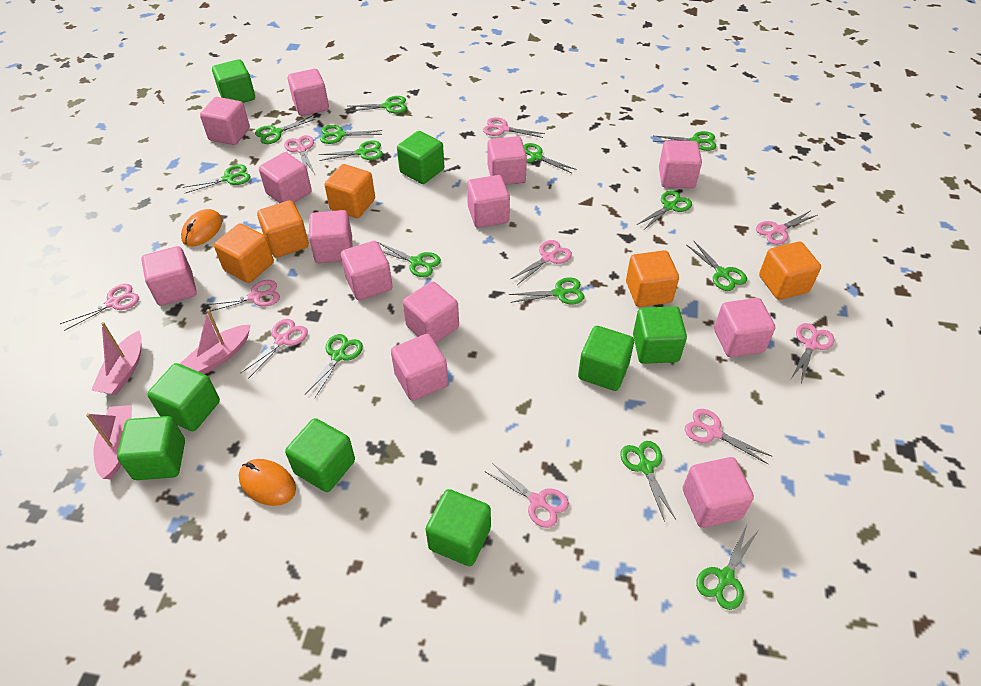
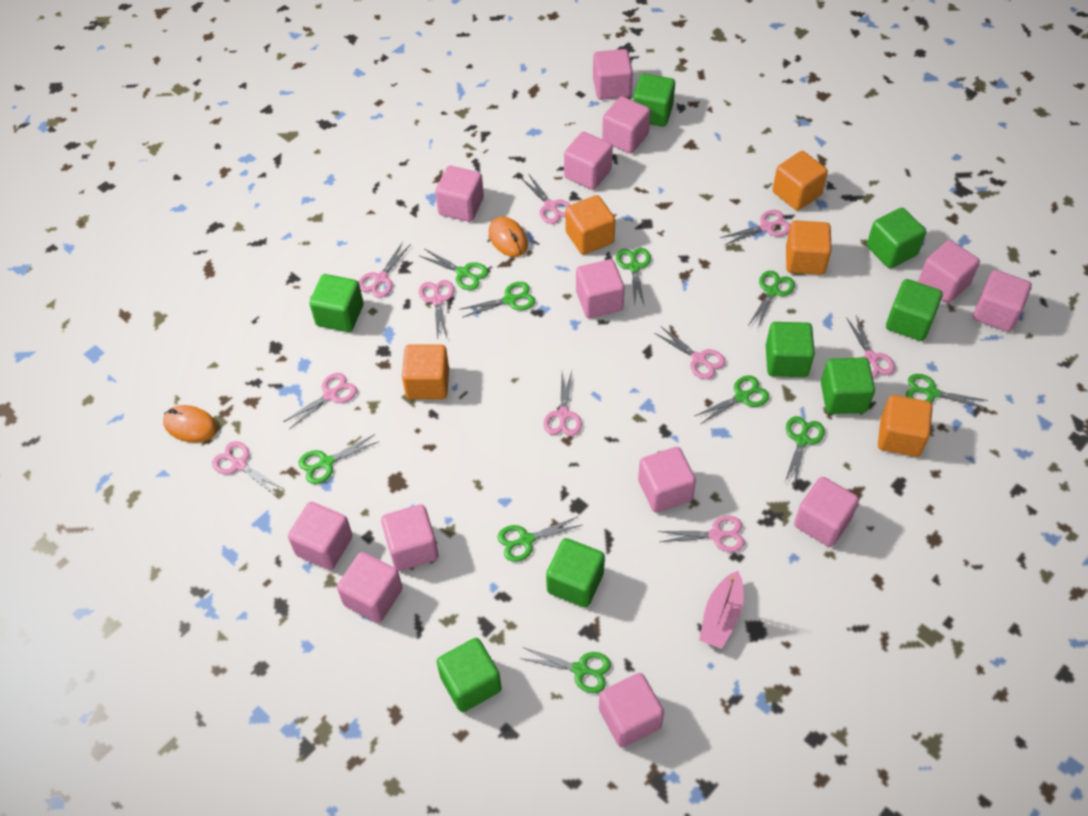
green scissors: [183,164,251,193] [255,116,315,144] [305,334,363,399] [319,140,383,161] [320,125,382,144] [347,96,407,113] [378,242,441,277] [509,277,585,304] [524,143,576,173] [620,441,676,522] [637,191,692,230] [653,131,717,151] [687,241,747,291] [696,525,759,610] = 14 -> [299,434,378,484] [420,249,488,290] [461,282,535,318] [498,516,582,562] [519,647,611,693] [616,248,651,307] [695,375,769,424] [749,271,795,330] [785,416,825,485] [906,374,988,408] = 10
pink boat: [86,405,132,479] [91,322,142,395] [180,309,250,374] = 3 -> [699,571,744,649] = 1

